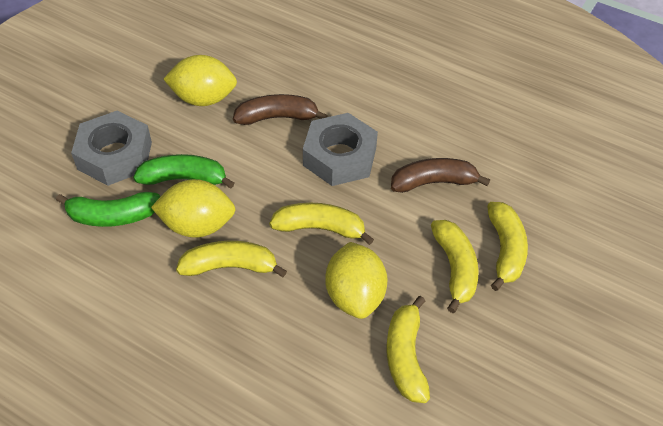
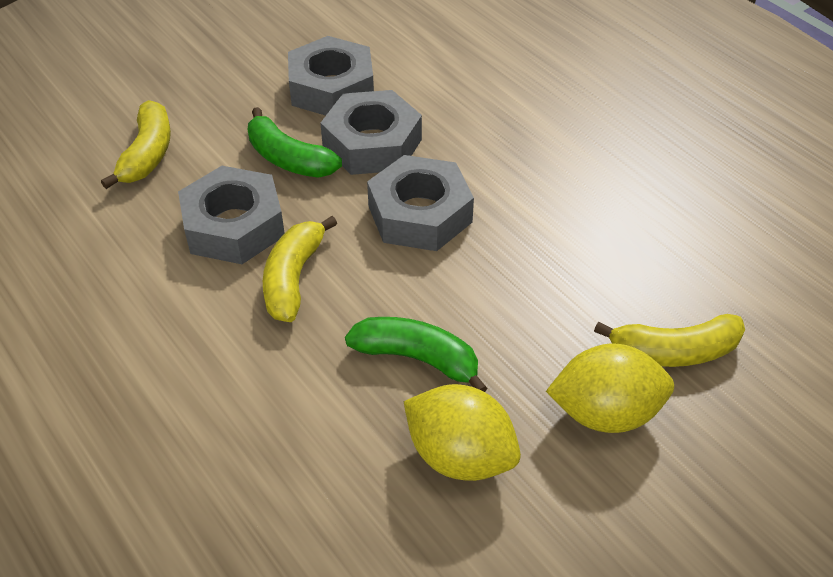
brown banana: [233,94,328,125] [391,158,490,193] = 2 -> none = 0
grey nut: [71,111,152,186] [303,113,378,186] = 2 -> [178,166,284,264] [288,36,374,116] [320,90,422,175] [367,155,474,251] = 4
yellow banana: [176,241,287,277] [269,203,374,245] [386,296,430,403] [431,220,478,313] [487,202,528,291] = 5 -> [101,100,171,189] [263,216,337,322] [594,314,745,367] = 3
yellow lemon: [151,179,236,238] [163,55,237,106] [325,242,388,319] = 3 -> [404,384,521,481] [546,343,674,433] = 2

